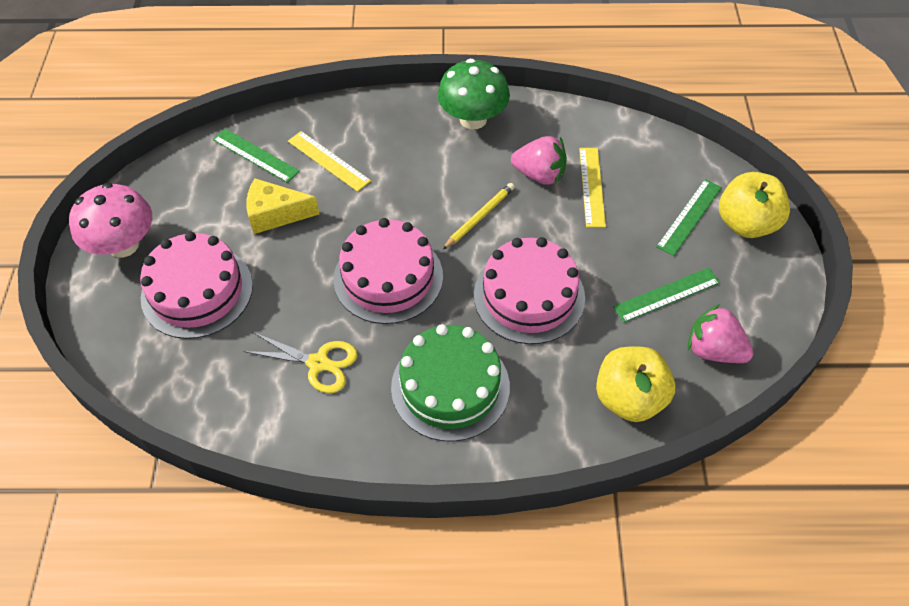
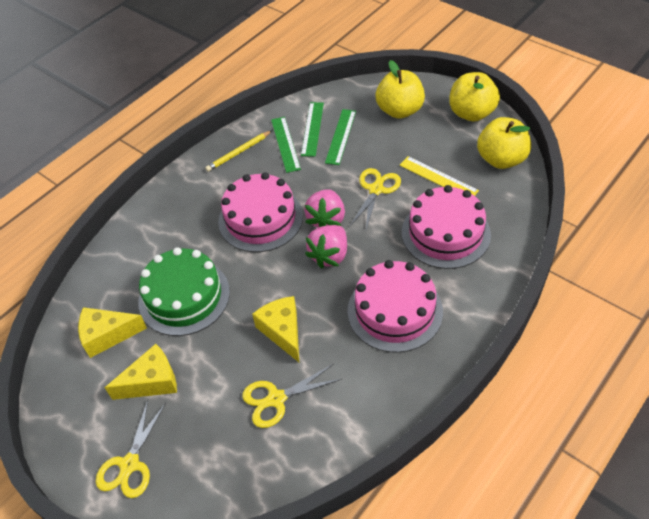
green mushroom: [437,59,510,130] = 1 -> none = 0
pink mushroom: [69,183,152,257] = 1 -> none = 0
yellow apple: [596,347,675,422] [719,172,790,238] = 2 -> [376,60,425,119] [449,72,500,121] [477,117,531,169] = 3
yellow cheese: [246,178,319,234] = 1 -> [78,307,147,358] [105,344,177,400] [252,296,299,362] = 3
yellow ruler: [288,131,371,192] [579,148,606,227] = 2 -> [400,156,479,196] = 1
yellow scissors: [243,332,357,393] = 1 -> [96,400,166,498] [242,364,342,428] [350,168,401,230] = 3

